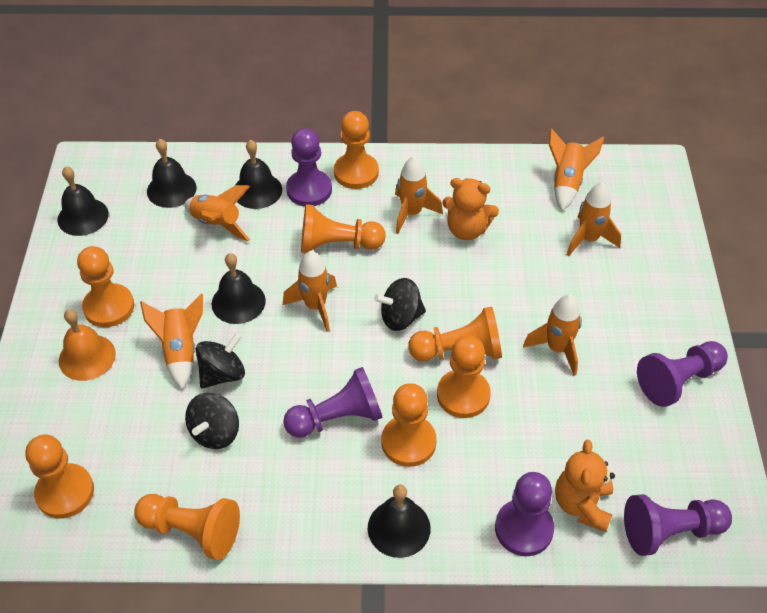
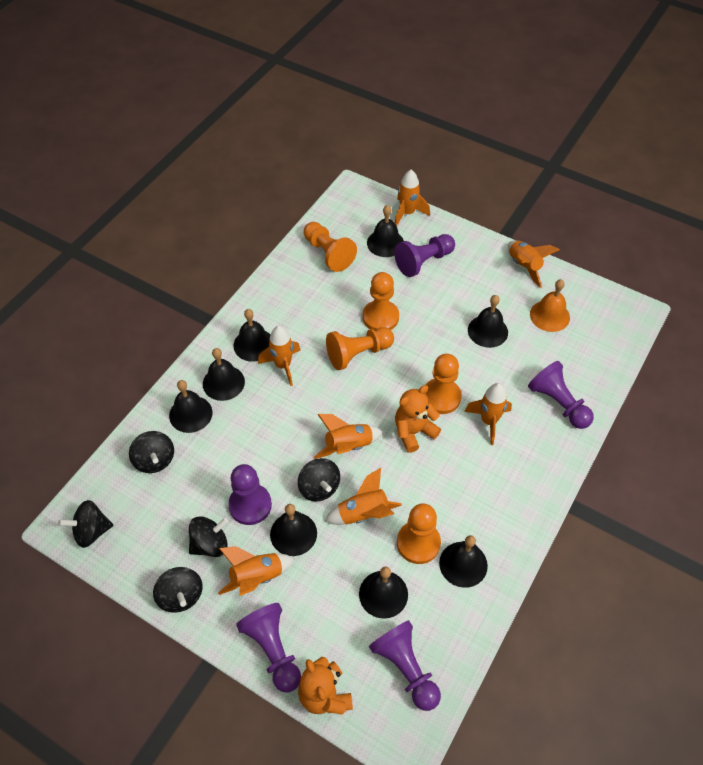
black bell: [57,166,109,236] [147,139,197,208] [212,253,266,324] [235,140,282,209] [368,485,431,558] = 5 -> [169,380,212,433] [203,348,245,401] [233,309,270,362] [270,504,317,556] [359,566,408,619] [367,205,404,257] [439,535,488,588] [468,295,508,348] = 8
black spinning top: [185,393,239,449] [196,333,245,389] [374,278,426,331] = 3 -> [58,500,113,548] [129,431,174,473] [153,567,203,613] [189,516,229,557] [298,458,340,502] = 5
orange pawn: [25,435,94,519] [77,246,134,327] [134,494,240,560] [301,204,386,253] [334,111,379,189] [381,383,437,467] [408,307,502,361] [437,336,490,418] = 8 -> [304,222,357,272] [326,327,394,370] [362,272,399,330] [397,503,441,564] [425,354,462,414] = 5

